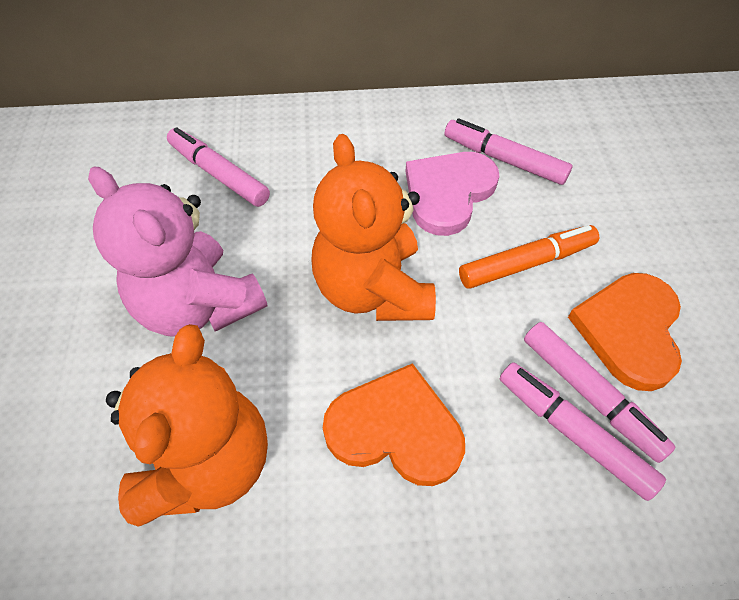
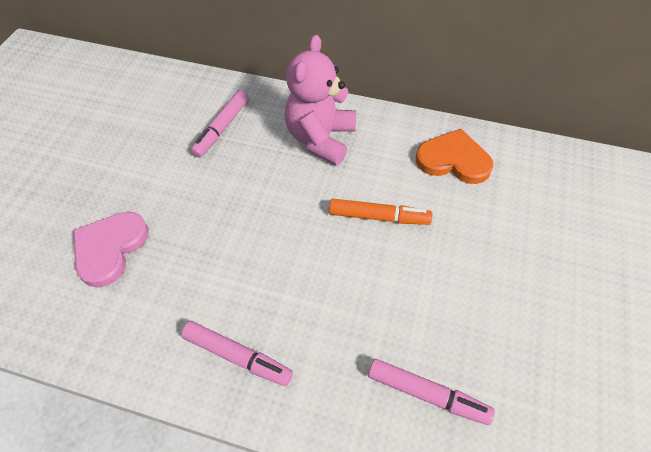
orange heart: [323,363,465,486] [568,273,682,391] = 2 -> [416,129,494,184] = 1
orange teddy bear: [106,324,268,527] [311,134,436,321] = 2 -> none = 0
pink marker: [167,127,270,207] [445,118,573,185] [500,362,666,501] [524,322,676,463] = 4 -> [181,321,293,386] [190,90,249,158] [368,359,495,425] = 3

